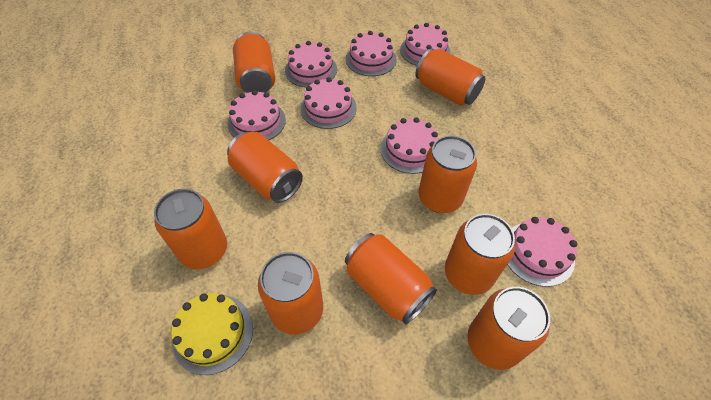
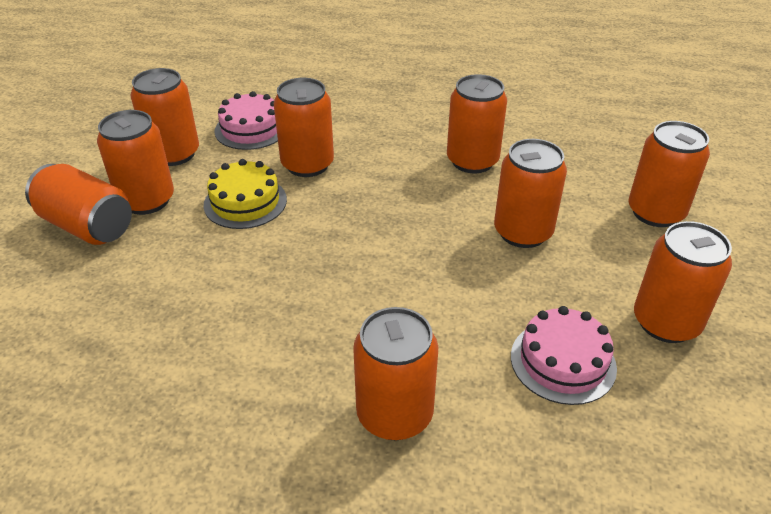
pink cake: [227,90,286,140] [285,41,337,88] [300,77,357,129] [346,31,397,76] [380,117,438,174] [400,23,451,66] [508,217,577,287] = 7 -> [214,91,278,150] [511,306,617,405] = 2

